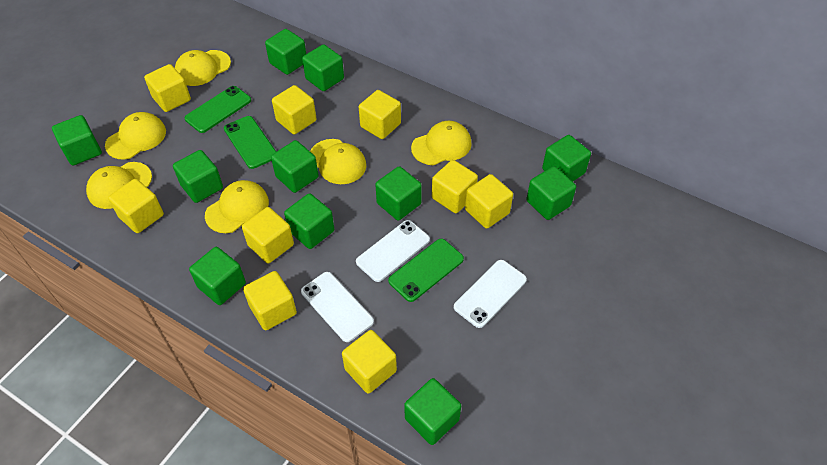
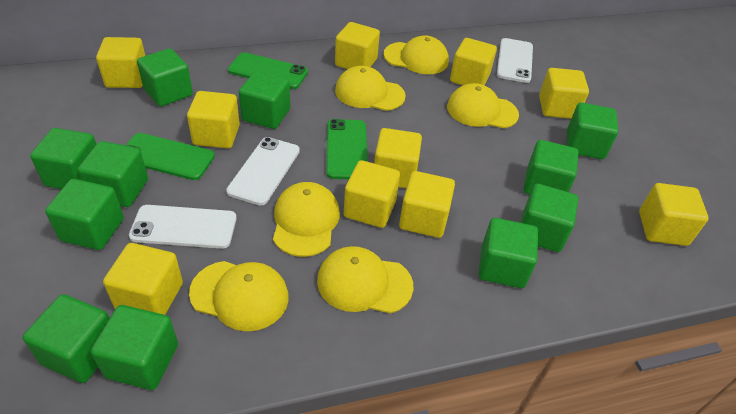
yellow cube: [108,179,164,233] [144,64,191,112] [242,207,294,263] [243,271,297,330] [272,85,317,134] [342,330,397,394] [359,90,401,139] [432,160,478,213] [465,174,513,229] = 9 -> [96,37,145,88] [103,243,183,315] [187,91,240,148] [335,22,380,69] [344,160,400,228] [374,128,422,188] [399,171,455,238] [450,38,497,85] [539,68,589,119] [639,183,709,246] = 10

